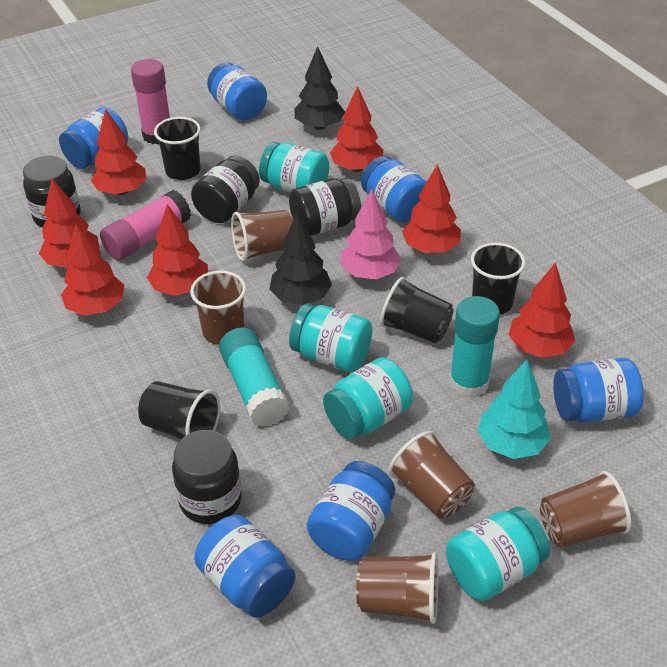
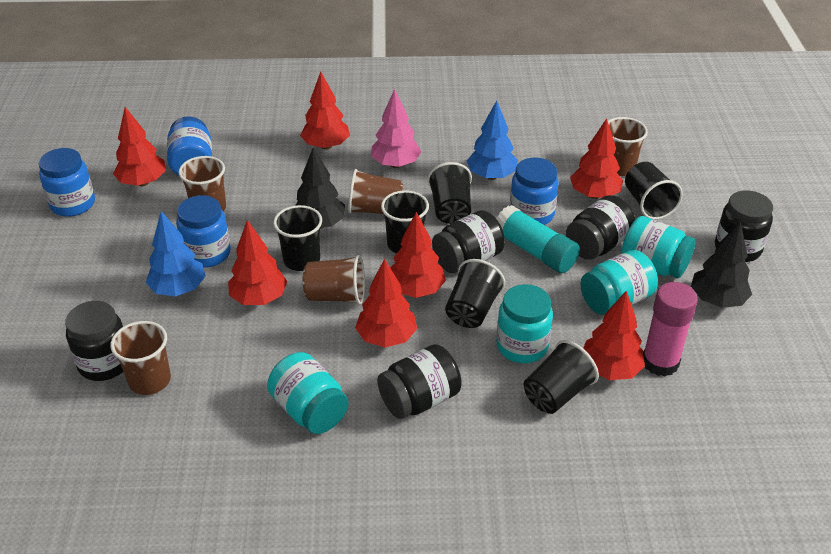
black cup: [138,381,220,439] [154,117,201,180] [380,277,454,343] [471,243,525,315] = 4 -> [273,205,322,271] [381,190,429,254] [428,162,472,224] [445,259,505,328] [524,340,599,414] [625,162,683,220] = 6
black jar: [23,156,81,228] [172,430,242,524] [191,155,260,223] [289,178,361,236] = 4 -> [65,301,123,381] [377,344,462,419] [432,210,505,273] [566,195,635,260] [715,190,773,262] = 5
blue jar: [59,107,128,169] [194,515,296,618] [207,63,267,121] [307,461,395,561] [361,156,427,223] [553,358,644,423] = 6 -> [39,148,95,217] [167,116,212,176] [176,195,231,268] [510,158,559,225] = 4
blue tree: none = 0 -> [146,211,206,296] [467,100,518,180] = 2
pink glue stick: [100,190,191,260] [131,59,170,144] = 2 -> [643,282,698,376] = 1
turquoise glue stick: [219,327,289,427] [449,296,500,398] = 2 -> [496,205,580,273] = 1
turquoise tree: [477,360,551,459] = 1 -> none = 0

